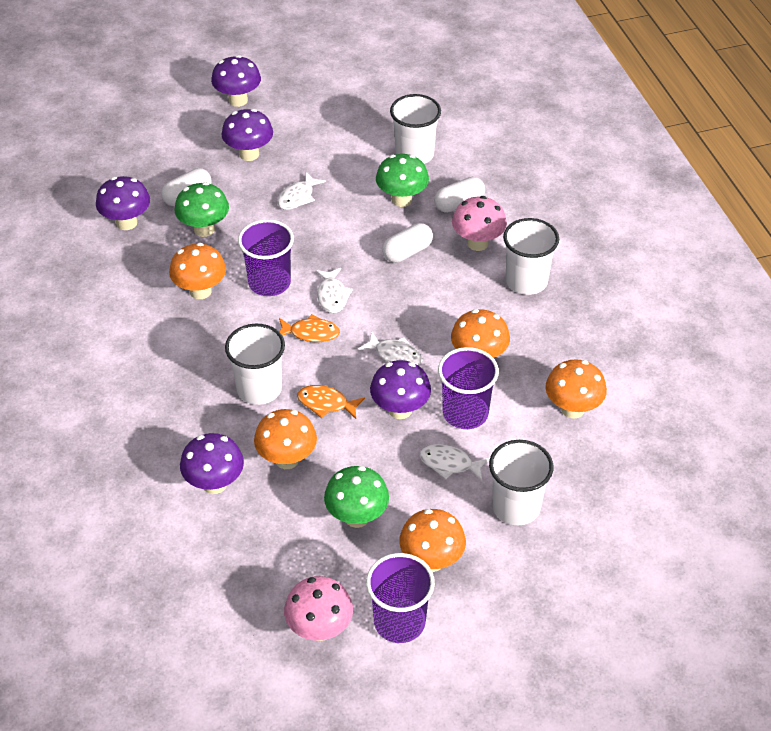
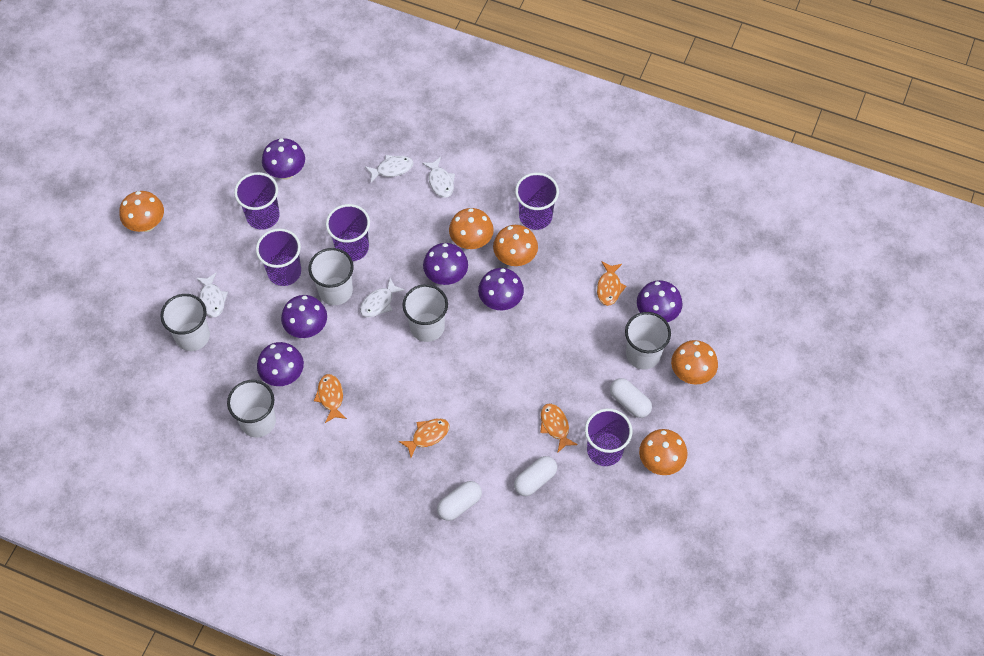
green mushroom: [174,182,229,237] [324,466,389,528] [376,154,429,207] = 3 -> none = 0
orange fish: [279,314,340,342] [297,385,365,419] = 2 -> [314,374,347,423] [399,418,449,458] [540,403,578,453] [597,261,626,306] = 4
pink mushroom: [284,576,353,641] [452,196,507,251] = 2 -> none = 0
purple cup: [238,219,294,296] [366,553,435,643] [438,347,499,429] = 3 -> [234,172,280,230] [256,228,301,286] [326,204,370,261] [515,173,559,230] [585,408,632,466] = 5
purple mushroom: [96,176,150,230] [180,433,244,494] [211,55,261,107] [222,109,273,161] [370,360,431,419] = 5 -> [257,342,304,386] [262,138,305,180] [281,295,327,338] [423,243,468,285] [478,268,524,310] [637,280,683,322] = 6
white cup: [225,324,285,405] [390,94,441,164] [489,440,553,525] [503,218,559,295] = 4 -> [160,294,210,351] [227,380,276,437] [308,248,354,305] [402,284,448,342] [625,312,671,369] = 5

